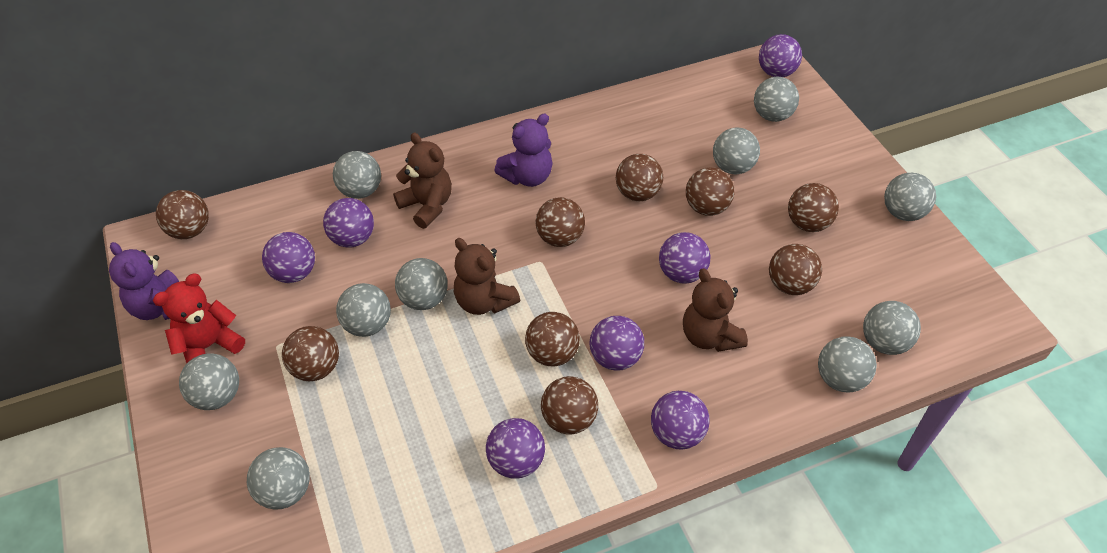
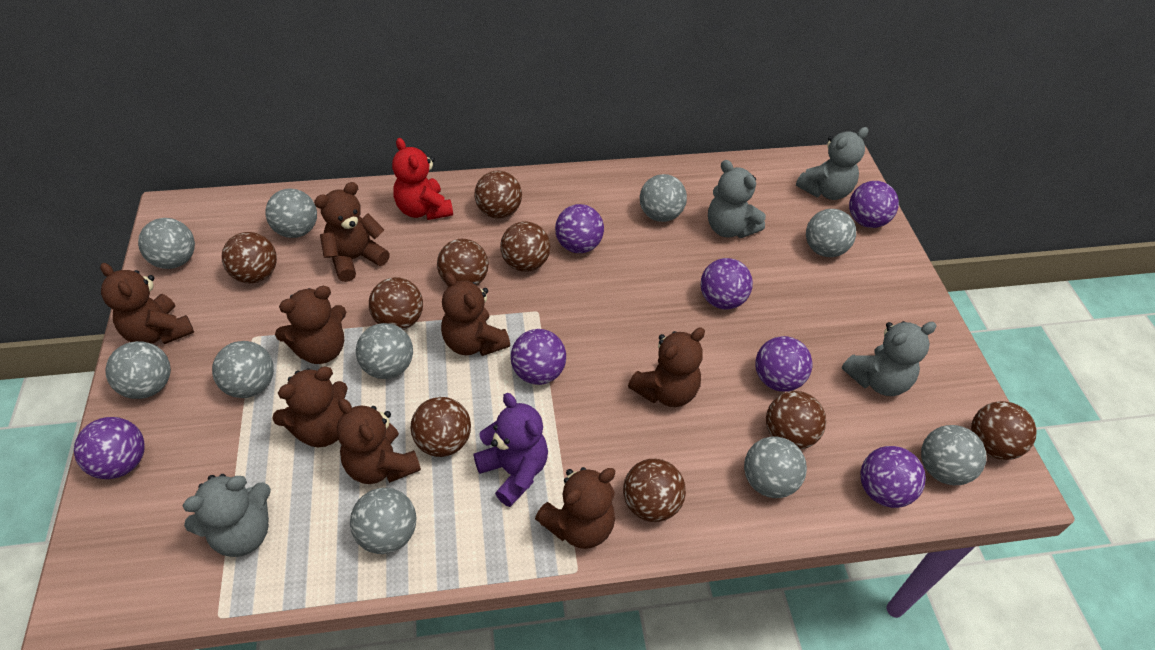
brown teddy bear: [393,132,452,229] [454,238,520,315] [683,268,748,352] = 3 -> [100,263,194,344] [272,367,348,447] [275,286,346,364] [314,182,390,282] [337,399,421,484] [441,273,510,356] [535,467,615,549] [628,327,705,407] = 8
grey teddy bear: none = 0 -> [182,474,271,557] [708,160,766,238] [796,127,868,200] [842,321,937,396] = 4
purple teddy bear: [109,242,179,320] [494,114,553,187] = 2 -> [474,393,548,507] = 1

